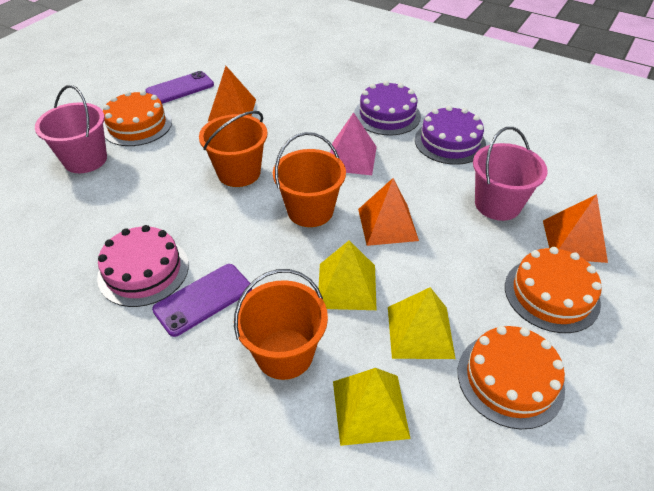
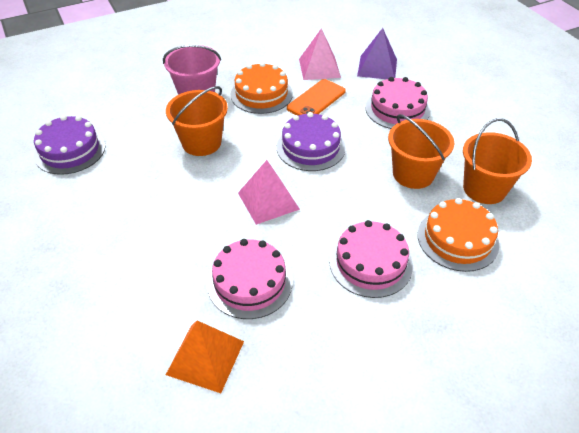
orange cake: [103,91,172,146] [458,326,565,429] [505,247,602,333] = 3 -> [231,62,293,114] [418,198,499,272] = 2
orange phone: none = 0 -> [287,79,346,115] = 1
orange pyramid: [208,66,256,122] [358,178,419,246] [543,194,608,263] = 3 -> [166,321,244,393] = 1
pink bucket: [35,85,107,173] [473,127,548,221] = 2 -> [163,45,221,95] = 1
pink cake: [97,225,189,307] = 1 -> [207,239,293,319] [329,220,413,298] [365,77,430,129] = 3
pink pyramid: [330,112,377,175] = 1 -> [238,160,300,225] [299,28,341,80] = 2
purple phone: [145,71,214,104] [152,264,252,337] = 2 -> none = 0
purple pyramid: none = 0 -> [357,28,397,79] = 1
yellow pyramid: [319,240,377,310] [333,368,411,446] [388,287,455,359] = 3 -> none = 0

